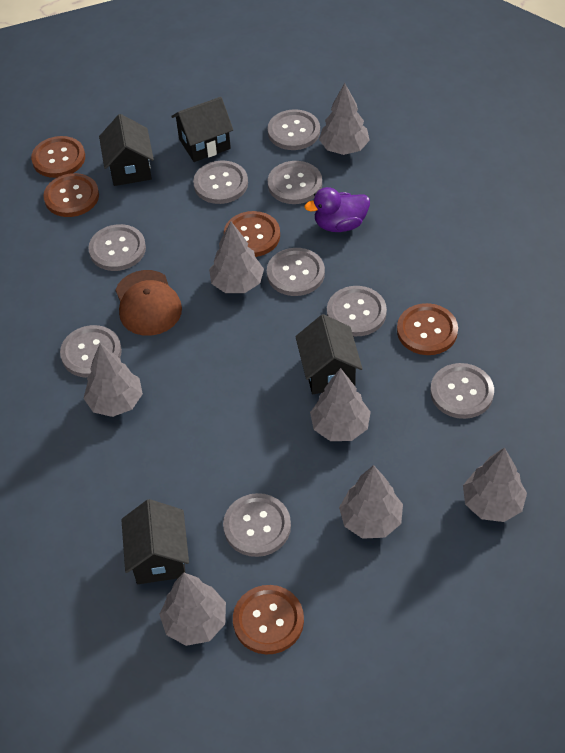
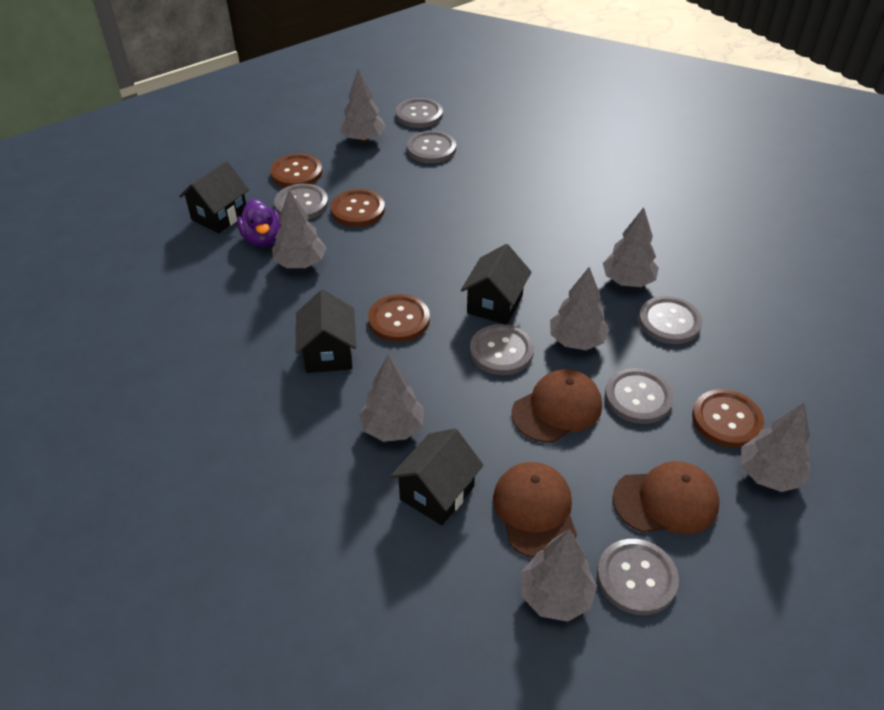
brown button: [31,136,85,178] [43,173,99,217] [224,211,280,257] [233,585,304,654] [397,303,458,355] = 5 -> [270,154,322,187] [331,189,385,227] [368,294,430,342] [692,389,764,448] = 4
brown cap: [115,270,182,336] = 1 -> [493,462,577,558] [512,369,602,443] [613,461,720,534] = 3
grey button: [60,325,122,378] [88,224,146,271] [193,161,248,204] [223,493,291,557] [267,109,320,150] [267,248,325,296] [268,161,322,204] [327,286,387,336] [430,363,494,419] = 9 -> [274,183,328,220] [396,98,443,128] [407,131,456,163] [470,324,534,375] [597,539,679,615] [605,368,674,424] [639,296,703,344] = 7

